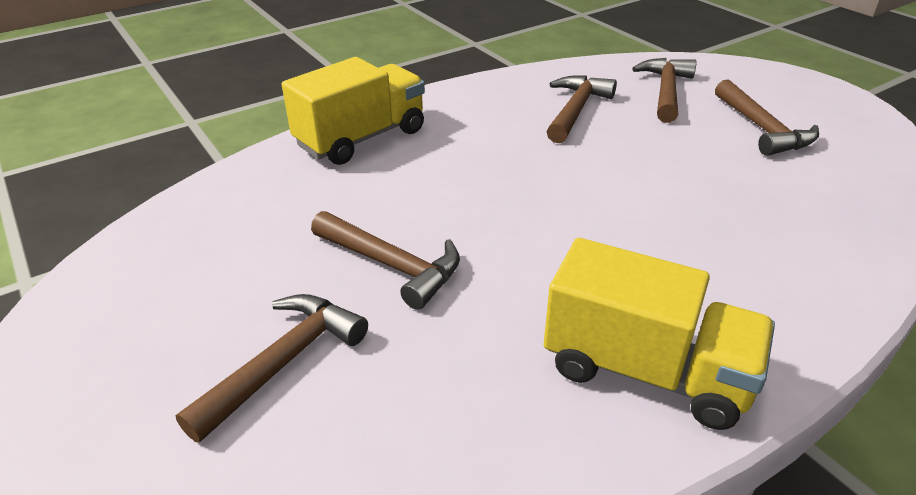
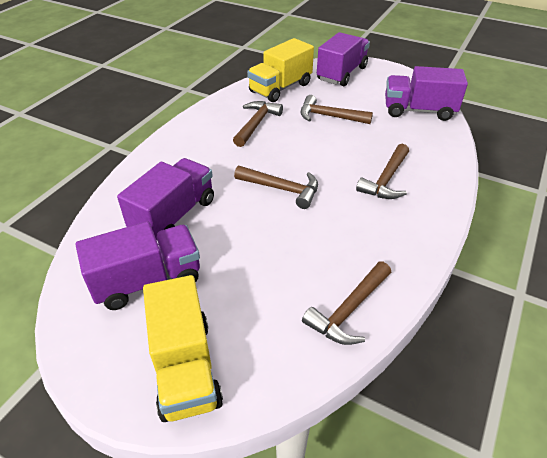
purple truck: none = 0 -> [75,221,200,310] [117,158,214,240] [317,32,370,86] [385,66,468,121] = 4

